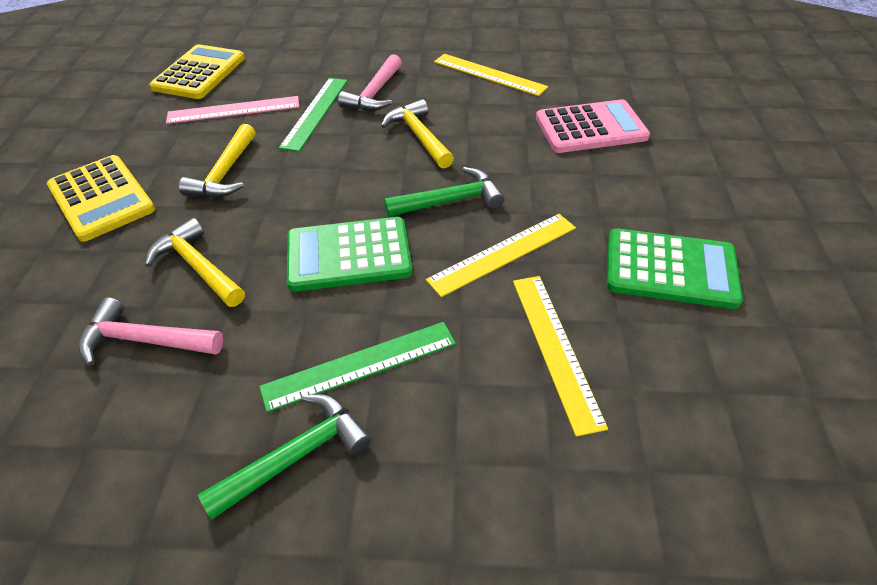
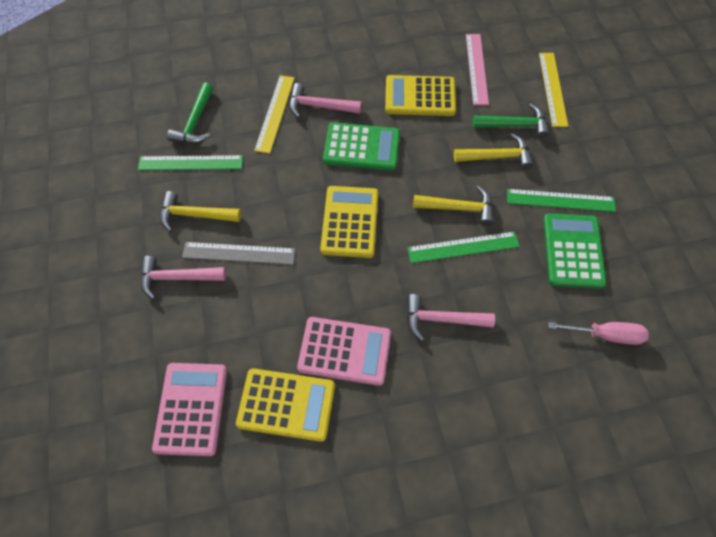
green ruler: [259,322,456,412] [279,78,347,152] = 2 -> [138,155,243,170] [407,231,520,263] [507,189,616,212] = 3
grey ruler: none = 0 -> [182,242,295,265] = 1
pink calculator: [536,99,650,153] = 1 -> [152,363,227,456] [297,317,391,386] = 2
pink hammer: [78,297,223,366] [338,54,402,111] = 2 -> [140,256,226,300] [289,83,361,118] [407,294,495,341] = 3
pink screwdriver: none = 0 -> [548,322,649,345] = 1
yellow calculator: [47,155,155,242] [150,44,245,99] = 2 -> [236,368,335,442] [320,186,378,258] [385,75,456,116] = 3
yellow ruler: [426,214,576,297] [434,54,548,96] [513,276,608,437] = 3 -> [254,75,294,154] [539,53,568,127] = 2

